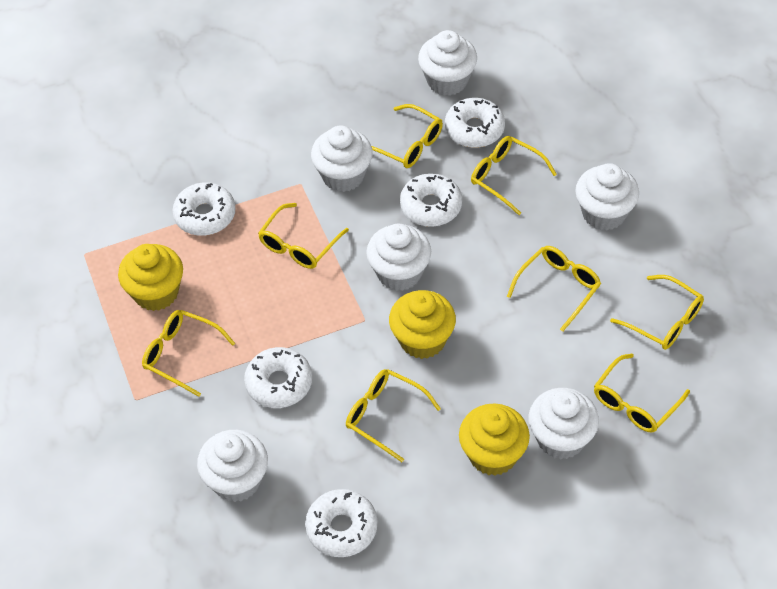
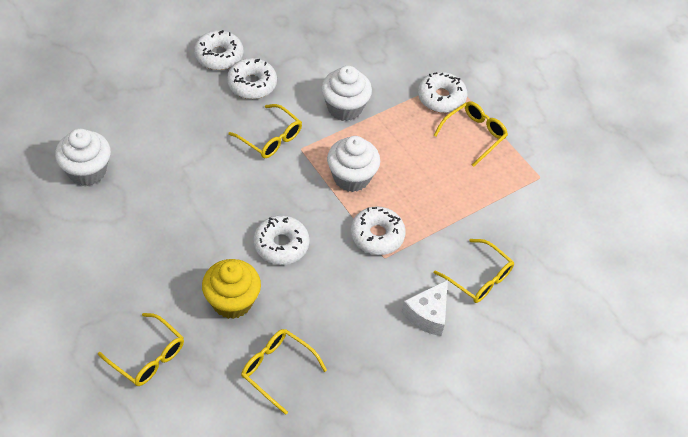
white cheese: none = 0 -> [401,280,448,336] = 1
white cupcake: [197,430,268,502] [311,126,373,192] [366,224,431,291] [418,30,477,96] [529,388,599,459] [575,163,639,231] = 6 -> [55,128,111,186] [321,66,372,121] [327,136,380,192] = 3
yellow cupcake: [118,244,183,311] [389,290,456,359] [459,404,530,476] = 3 -> [202,259,261,319] = 1
yellow glasses: [142,310,235,397] [258,203,349,269] [346,369,441,462] [371,104,443,168] [471,136,557,215] [507,246,601,332] [594,354,690,433] [610,275,704,350] = 8 -> [98,313,184,386] [228,104,302,158] [241,329,327,415] [433,101,508,167] [434,239,514,303] = 5

